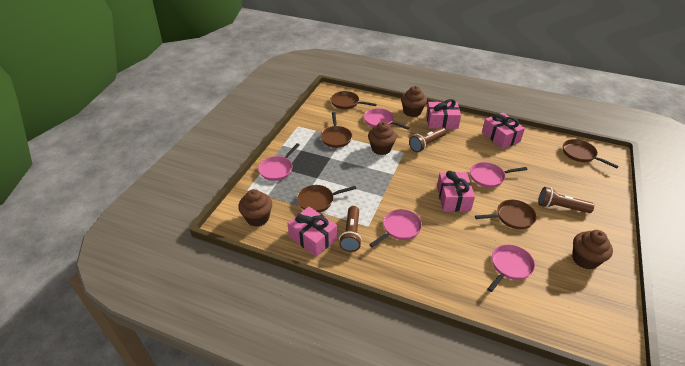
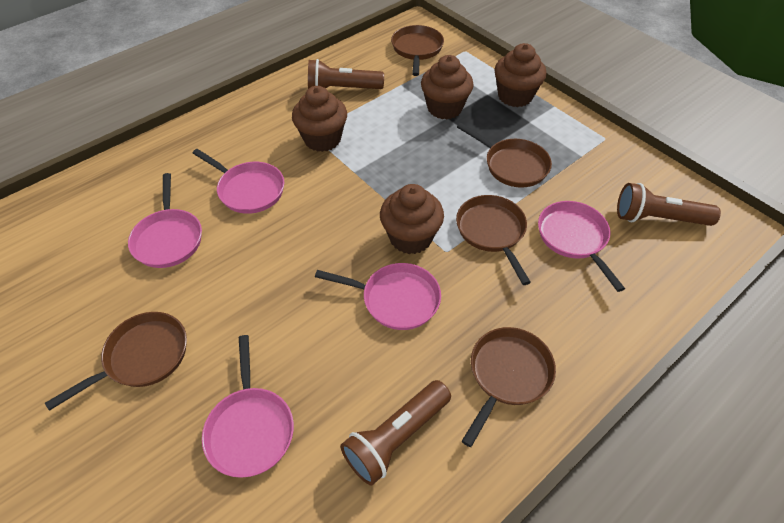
pink gift: [287,207,337,257] [426,99,461,129] [437,171,475,211] [482,112,525,149] = 4 -> none = 0

